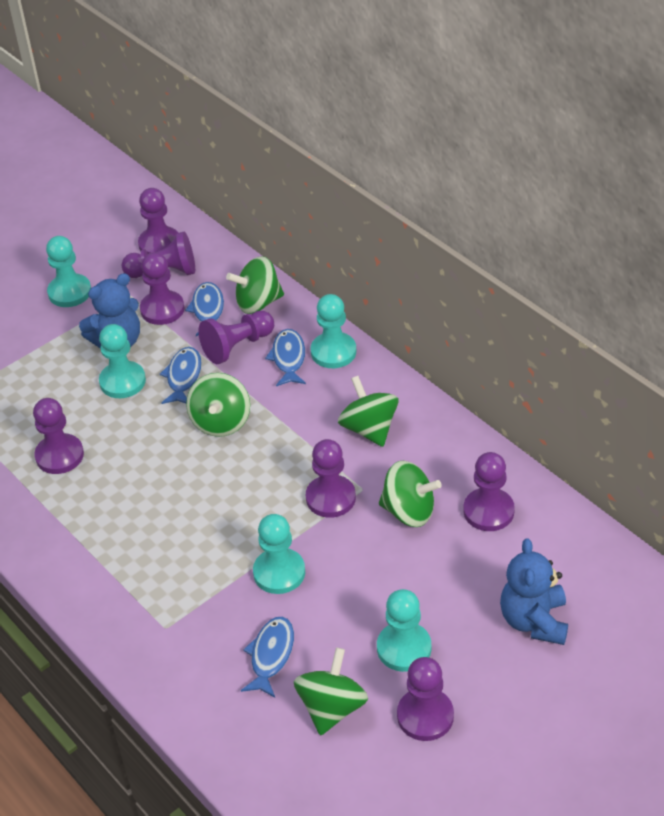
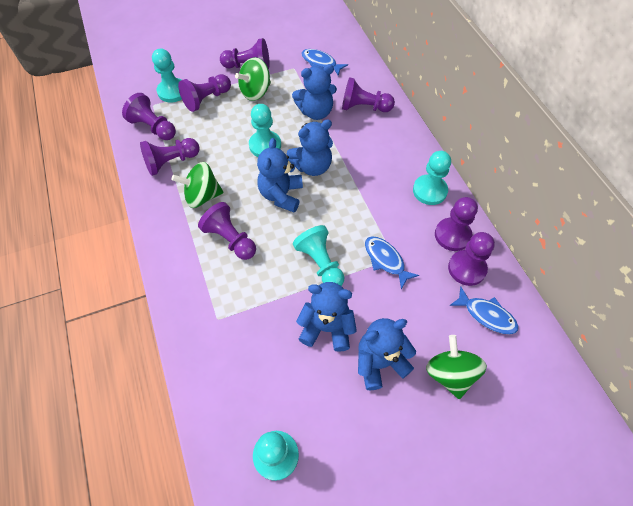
blue fish: [160,347,202,404] [185,282,224,336] [241,617,294,698] [265,329,306,386] = 4 -> [301,49,348,76] [365,236,419,289] [450,287,519,335] = 3
blue teddy bear: [79,273,140,349] [500,538,568,645] = 2 -> [257,138,303,212] [287,119,333,176] [292,64,337,120] [296,282,357,352] [358,318,416,390] = 5
green spinning top: [186,373,250,437] [226,256,284,314] [294,647,368,736] [338,376,399,447] [379,461,442,527] = 5 -> [172,162,223,208] [235,57,271,101] [426,335,487,399] = 3

